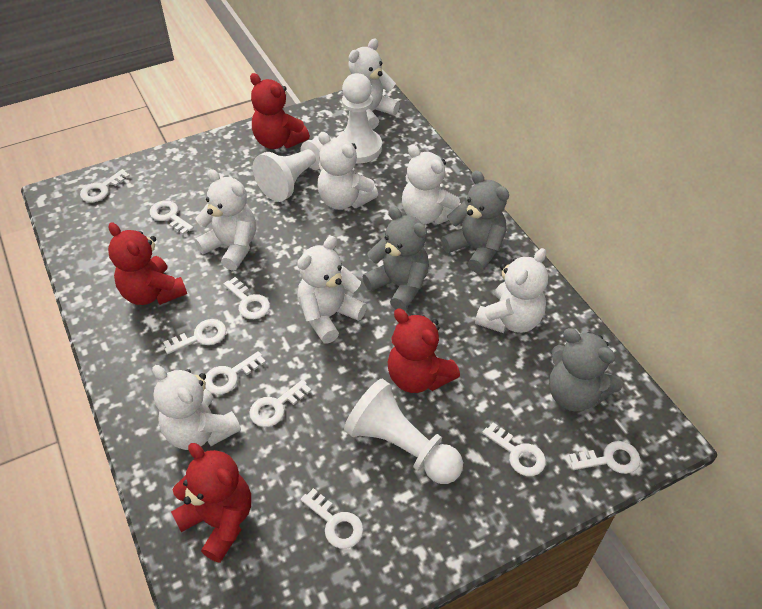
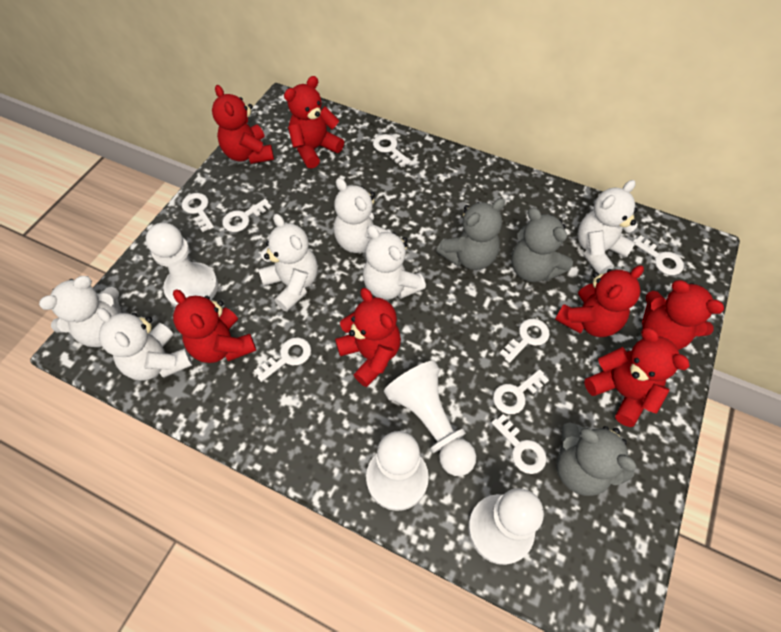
red teddy bear: [108,222,187,305] [171,443,251,563] [250,73,310,149] [388,308,460,393] = 4 -> [173,289,256,363] [212,85,274,164] [284,76,344,169] [335,288,401,387] [555,265,644,337] [584,327,690,427] [642,280,724,350] = 7
white key: [80,169,130,203] [150,200,194,235] [163,319,226,354] [204,351,266,395] [224,277,270,319] [249,380,311,427] [301,488,364,549] [482,422,546,476] [569,441,641,474] = 9 -> [182,193,214,232] [222,199,272,232] [254,338,311,382] [373,134,411,167] [491,414,547,474] [493,369,549,414] [500,319,550,363] [633,235,684,275] = 8
white pawn: [253,136,331,202] [337,73,382,163] [344,379,463,484] = 3 -> [146,223,218,307] [366,431,429,511] [384,360,476,476] [468,488,544,565] = 4
white teddy bear: [152,365,241,450] [195,169,256,271] [297,236,367,344] [317,132,378,210] [349,39,400,130] [402,144,461,224] [475,248,548,333] = 7 -> [39,276,122,347] [97,308,192,380] [258,214,318,312] [333,178,391,253] [363,225,426,300] [578,180,638,274] = 6

